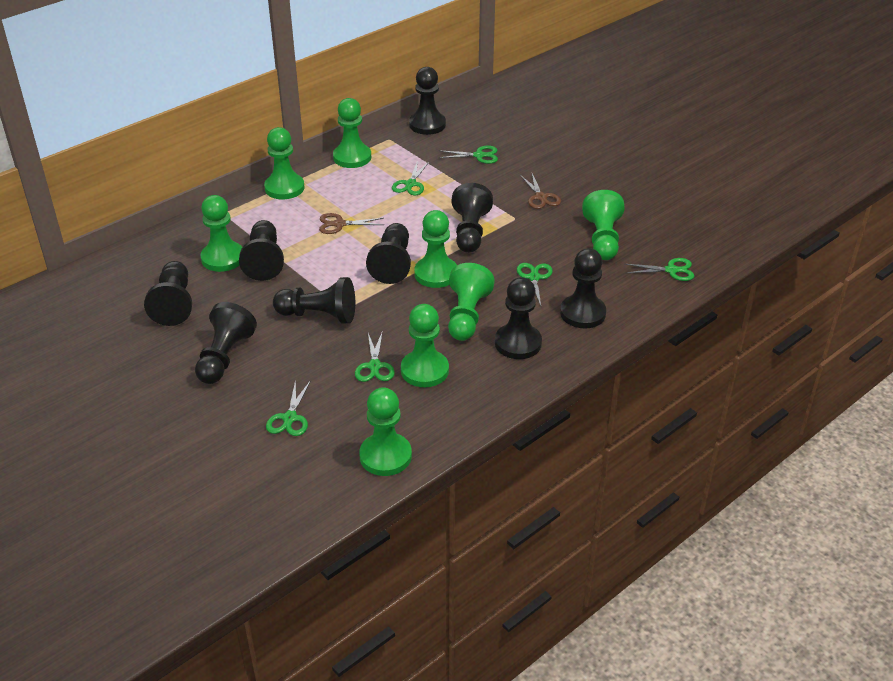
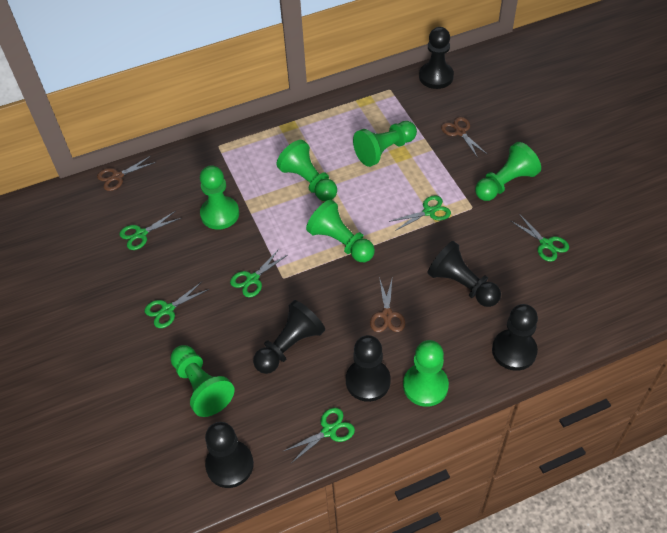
black pawn: [144,261,192,326] [195,302,257,384] [239,220,284,281] [273,277,355,323] [366,223,411,284] [409,67,446,135] [452,183,493,253] [495,277,542,359] [560,248,606,328] = 9 -> [205,422,254,488] [253,300,325,374] [346,335,391,402] [419,27,454,89] [427,241,501,307] [492,304,538,371] = 6
brown scissors: [319,213,384,234] [520,173,561,209] = 2 -> [97,156,156,191] [370,277,405,332] [441,117,487,158] = 3
green pawn: [200,195,242,272] [264,127,305,199] [333,98,371,168] [359,387,412,476] [401,304,449,387] [414,210,457,288] [448,263,495,341] [582,190,625,260] = 8 -> [170,345,234,417] [200,165,239,230] [277,140,337,201] [306,199,375,262] [353,121,417,167] [403,340,449,407] [475,142,541,201] = 7

